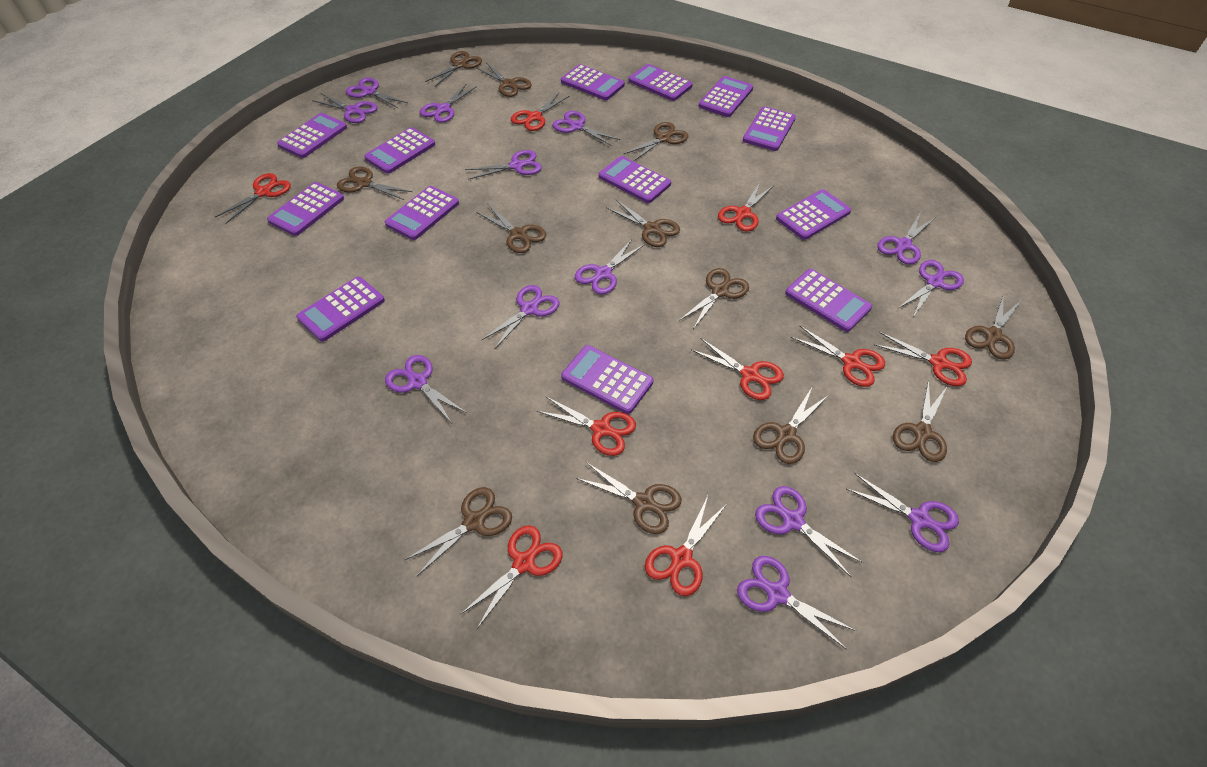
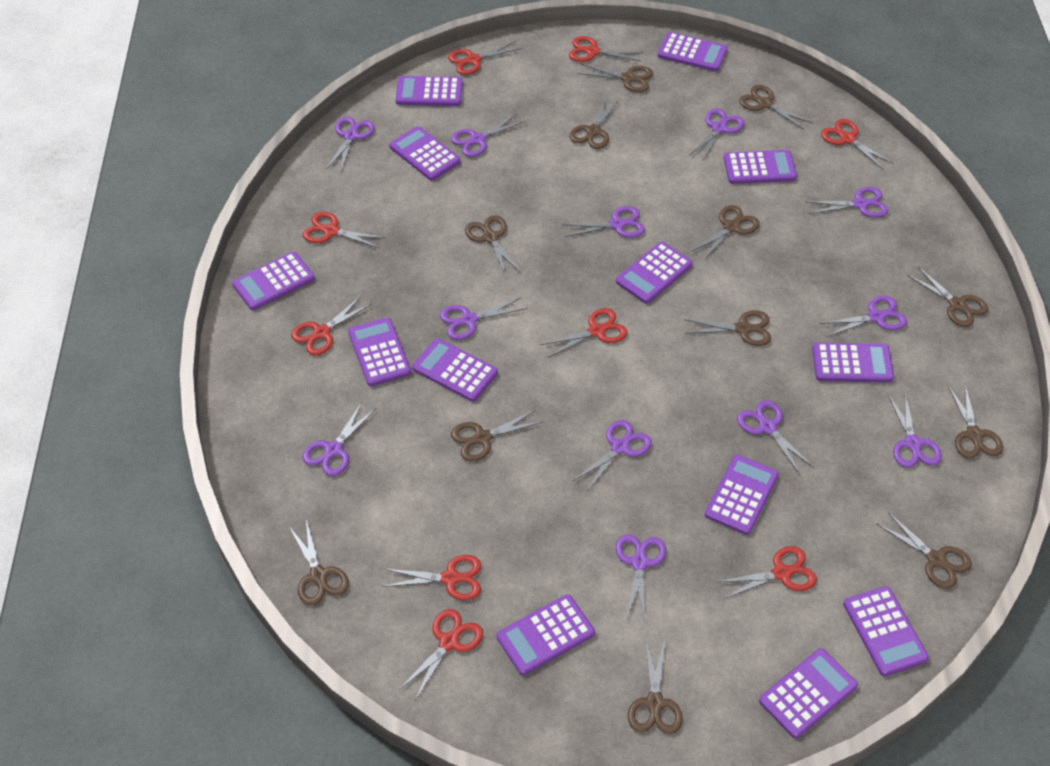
purple scissors: [312,93,377,123] [346,78,408,109] [385,355,467,422] [420,83,477,123] [465,150,542,180] [481,285,559,350] [552,111,620,146] [575,239,645,295] [737,556,856,650] [755,486,863,578] [846,473,959,552] [877,214,935,265] [899,260,964,317] = 13 -> [302,402,376,476] [326,117,375,171] [440,298,527,340] [451,114,525,157] [561,206,645,238] [573,420,652,491] [616,534,666,621] [689,109,744,162] [737,400,814,474] [805,187,888,218] [820,296,907,337] [888,393,942,468] = 12

